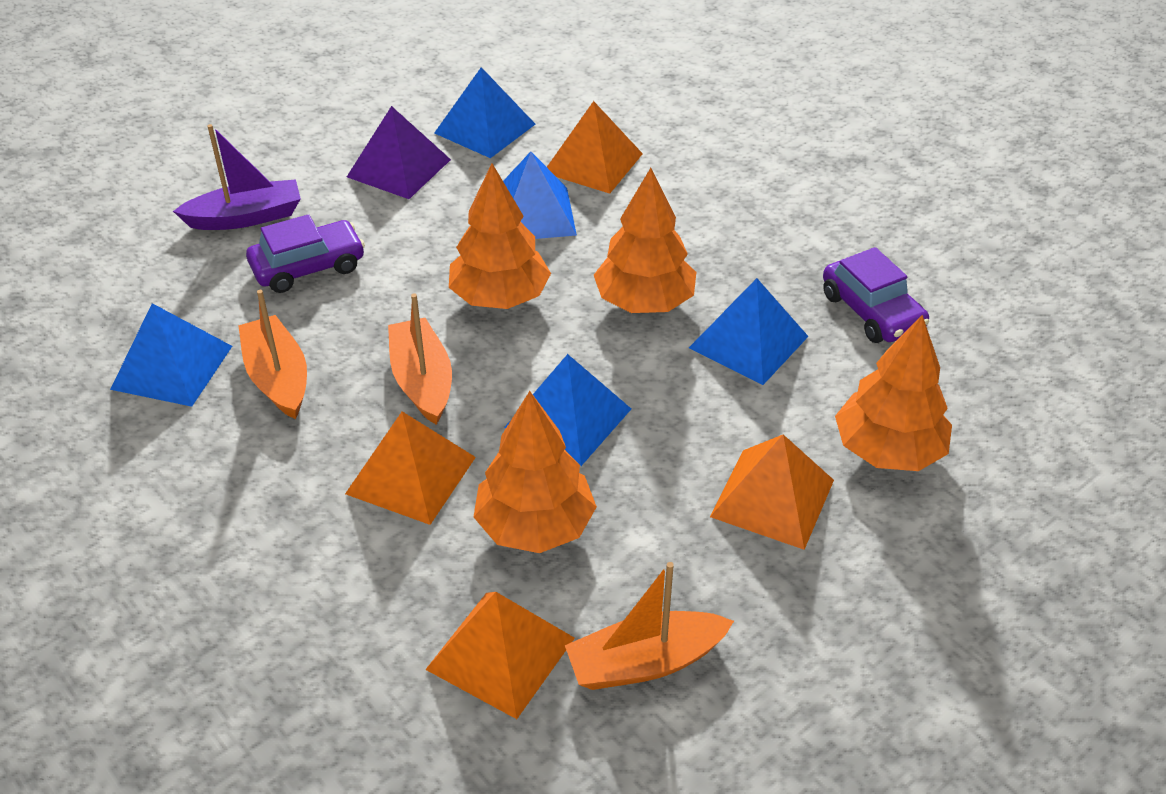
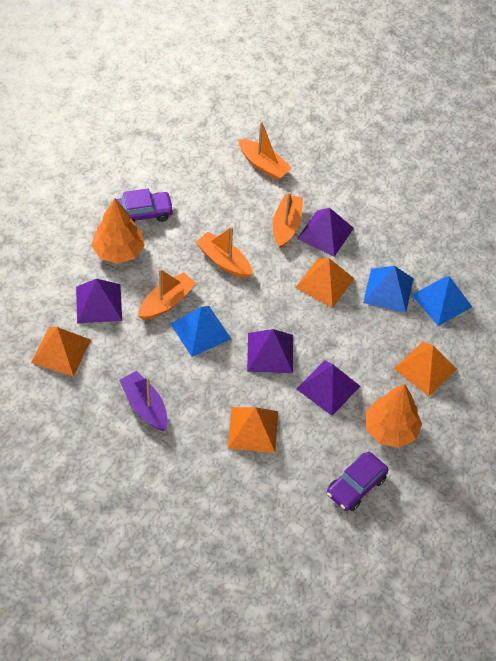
blue pyramid: [110,303,232,407] [434,67,535,158] [503,152,577,239] [504,354,631,466] [689,278,809,385] = 5 -> [170,306,231,357] [363,266,414,313] [412,276,472,326] = 3
orange boat: [238,290,307,419] [388,293,452,425] [565,562,734,690] = 3 -> [138,269,197,320] [195,227,253,278] [238,121,292,180] [273,192,303,248] = 4
orange tree: [449,164,551,309] [474,391,597,553] [594,168,696,313] [835,315,952,471] = 4 -> [91,198,145,264] [366,384,422,448] = 2
purple pyramid: [347,106,451,199] = 1 -> [76,279,122,323] [247,329,293,373] [297,208,354,257] [297,360,360,416] = 4

